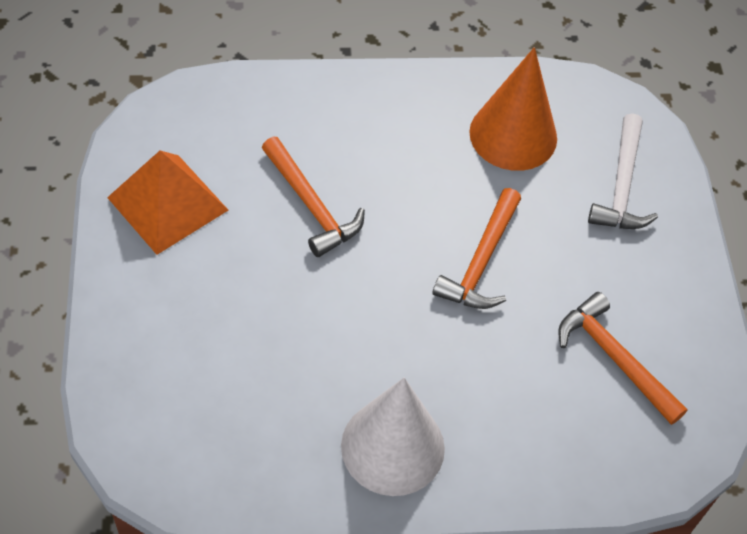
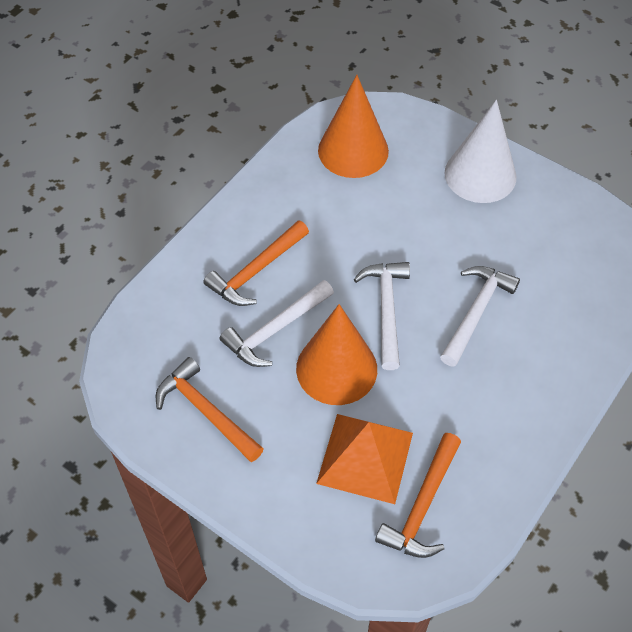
orange cone: [469,47,557,171] = 1 -> [296,304,377,405] [318,75,389,178] = 2
white hammer: [588,113,658,229] = 1 -> [220,280,334,367] [354,262,410,370] [440,266,520,367] = 3

